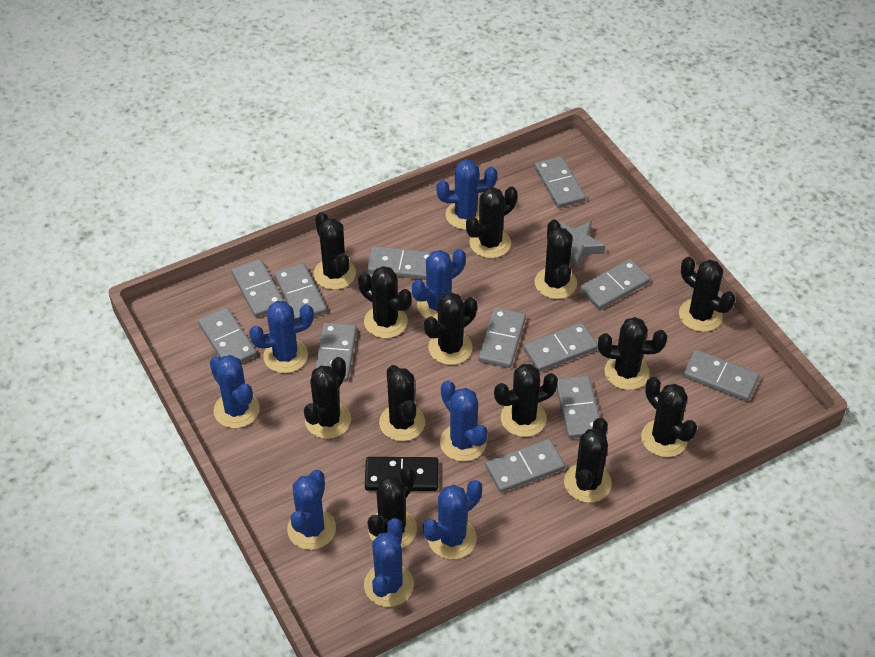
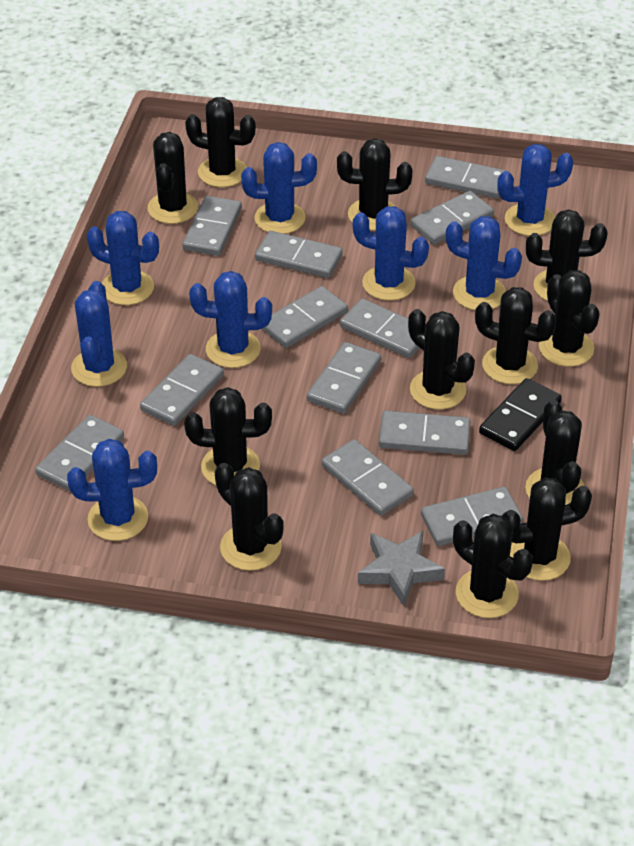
black cactus: [304,357,351,439] [314,212,356,290] [358,266,412,338] [367,466,417,548] [379,365,425,441] [424,292,477,365] [466,186,518,258] [494,364,558,437] [535,219,577,299] [564,418,612,503] [598,317,667,390] [641,377,697,457] [679,257,735,332] = 13 -> [148,132,198,224] [184,387,272,485] [185,97,256,187] [215,463,284,571] [337,139,412,231] [408,309,475,410] [453,514,533,618] [475,287,556,384] [502,478,592,581] [525,400,584,505] [526,209,608,301] [539,270,600,367] = 12

